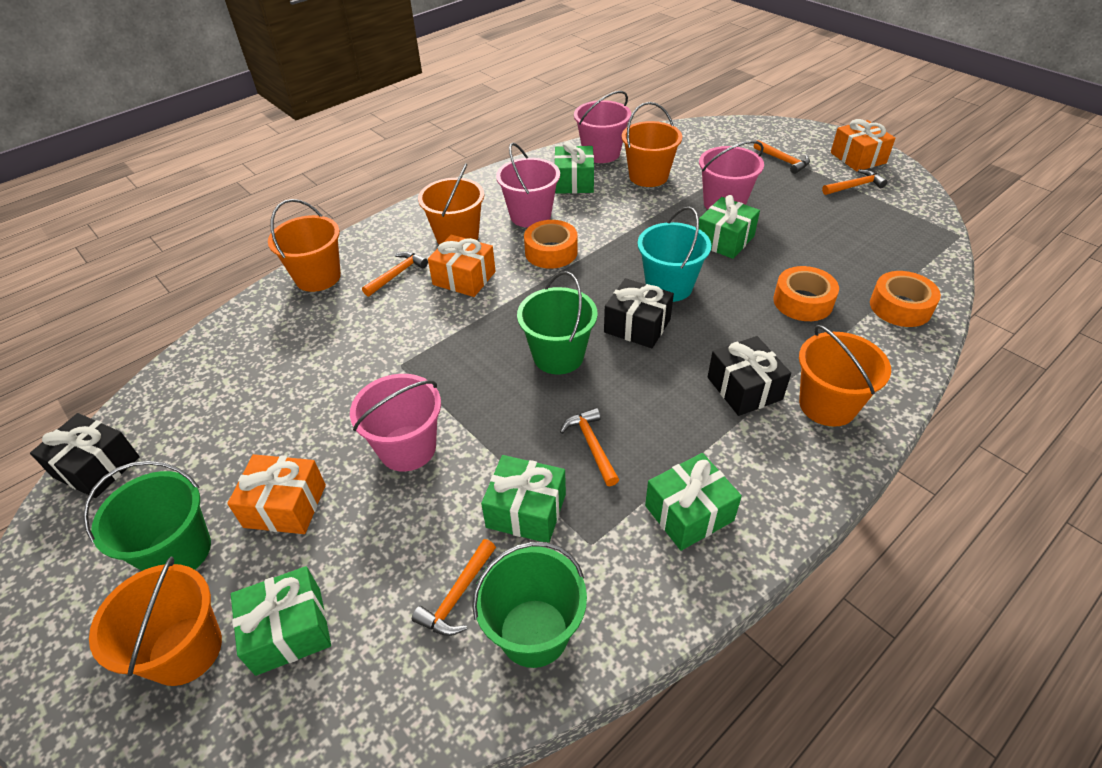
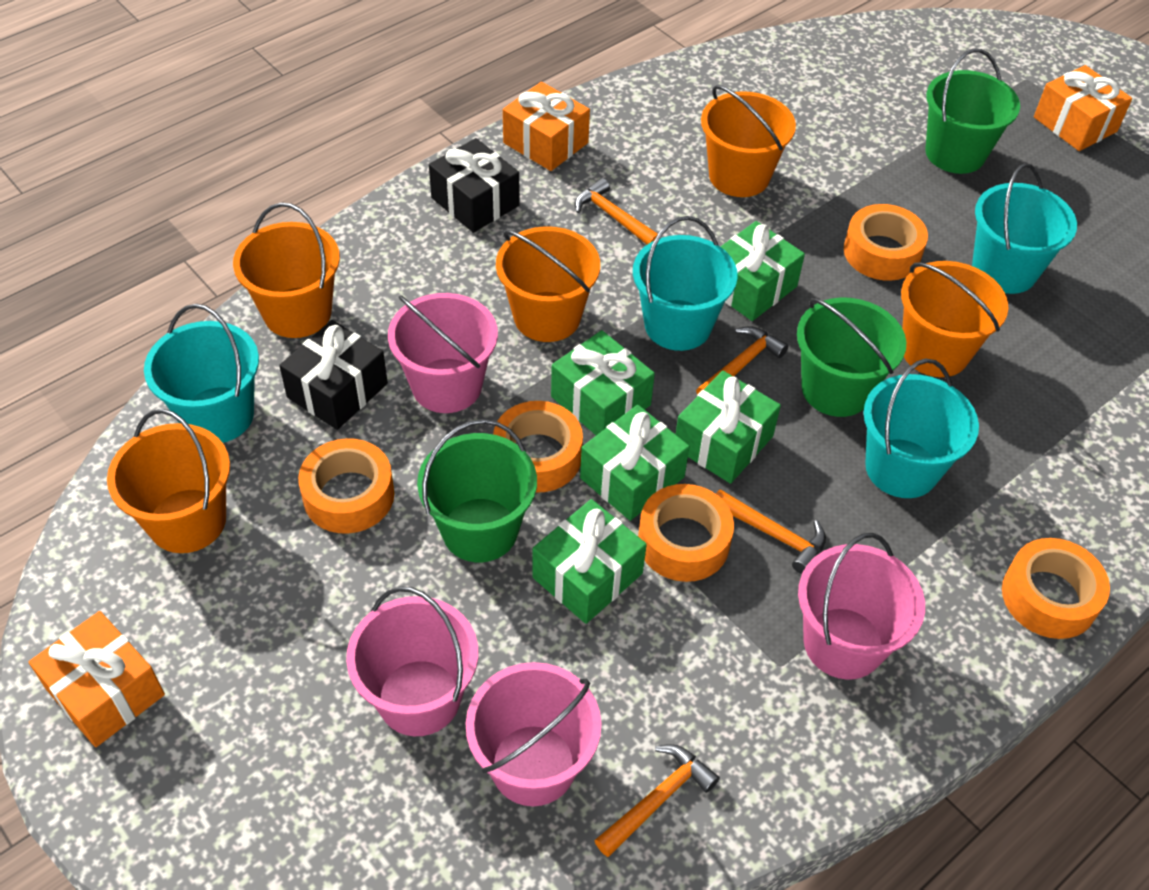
black gift: [30,413,140,498] [604,278,674,348] [708,336,791,416] = 3 -> [279,320,388,430] [429,138,520,233] = 2
orange hammer: [362,251,428,297] [412,539,496,636] [560,408,619,486] [754,140,810,174] [822,169,888,195] = 5 -> [575,178,658,245] [594,744,720,857] [696,326,788,395] [716,489,826,574] = 4
orange tape: [524,220,578,269] [773,266,839,321] [870,271,941,327] = 3 -> [298,438,394,534] [493,401,583,493] [638,484,734,582] [844,204,928,281] [1002,538,1110,639] = 5
turquoise bucket: [638,207,711,302] = 1 -> [144,304,259,443] [633,216,738,351] [863,358,979,498] [972,163,1077,294] = 4

